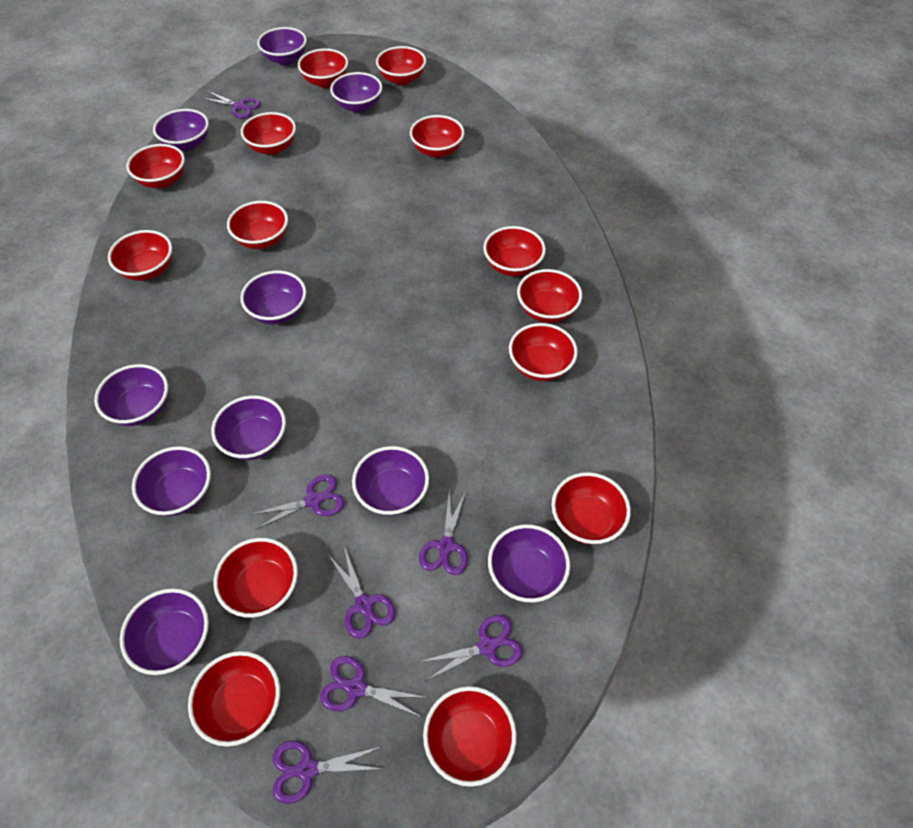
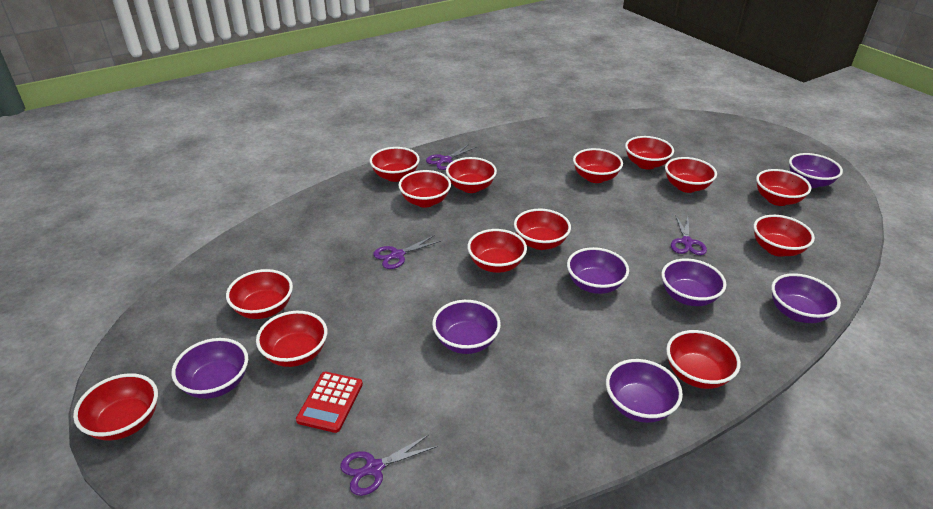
purple bowl: [94,364,168,426] [120,588,209,675] [132,446,211,516] [153,109,209,151] [211,395,286,460] [240,271,306,324] [257,27,307,65] [330,72,382,113] [352,446,429,516] [488,524,570,602] = 10 -> [172,338,248,399] [432,300,501,354] [567,247,629,294] [606,359,683,423] [661,259,726,306] [771,273,841,323] [789,153,843,188] = 7
purple scissors: [201,91,261,118] [250,474,345,530] [273,741,382,804] [320,656,428,717] [328,547,396,639] [419,489,468,575] [420,615,523,681] = 7 -> [340,434,438,496] [373,235,441,269] [426,144,477,170] [671,215,707,255] = 4
red calculator: none = 0 -> [296,372,363,433] = 1

